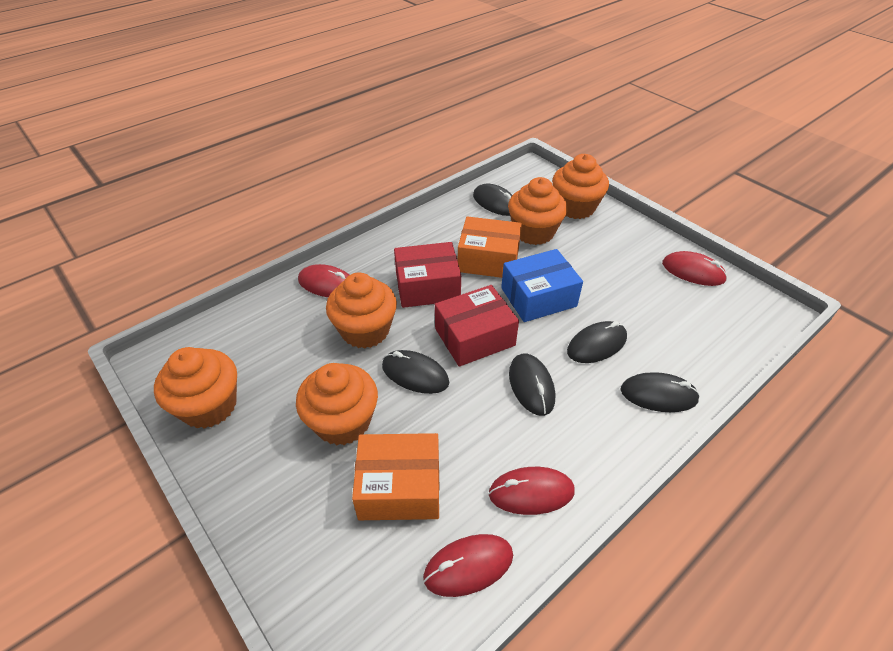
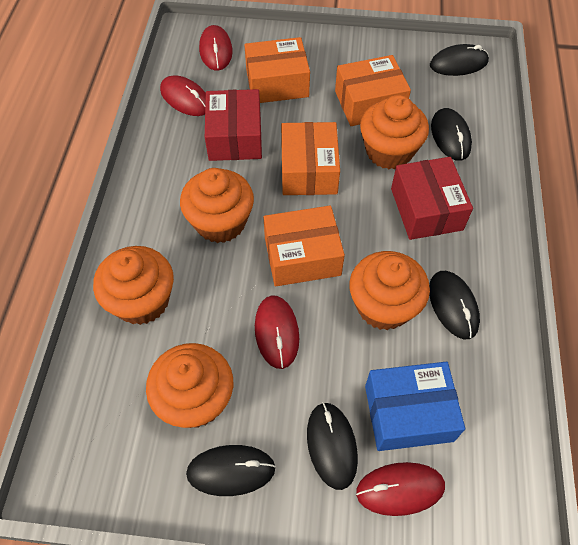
orange box: [352,433,439,520] [458,216,522,278] = 2 -> [244,37,310,103] [264,206,345,286] [281,122,340,195] [335,55,411,126] = 4

